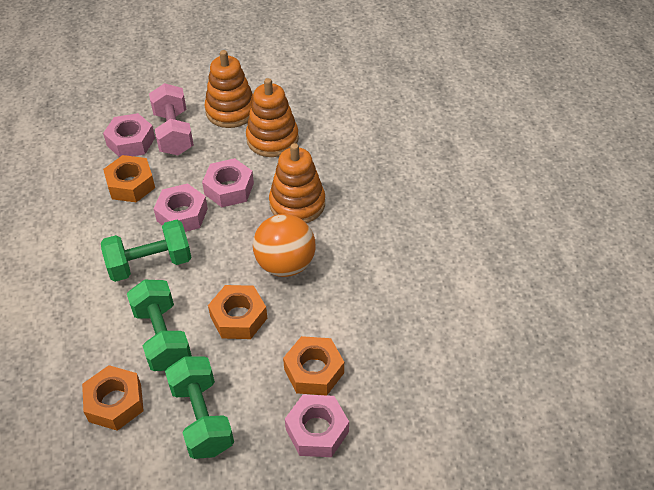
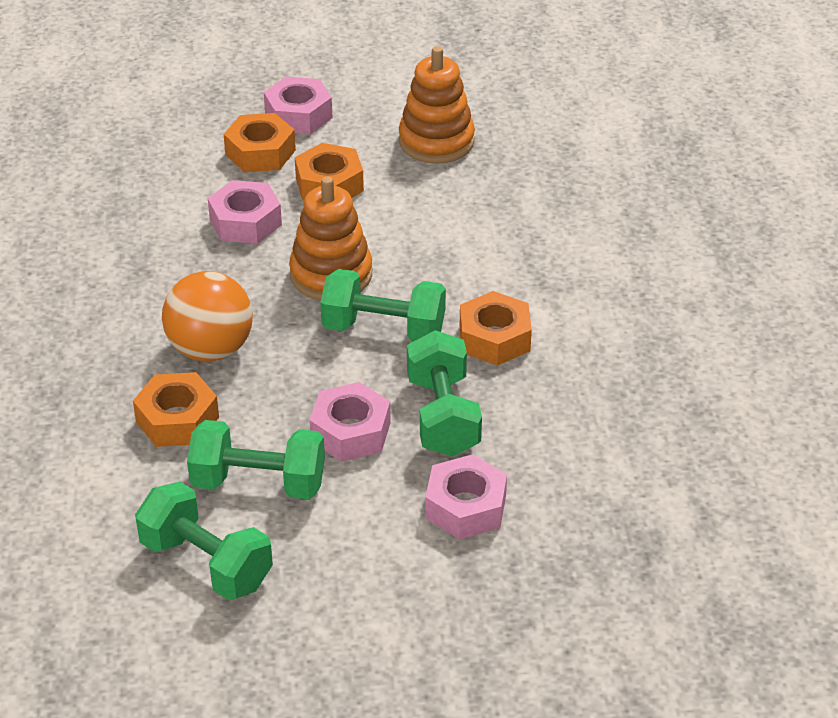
green dumbbell: [101,220,192,282] [127,280,192,371] [165,356,234,459] = 3 -> [135,481,273,600] [187,420,325,499] [320,269,446,342] [407,330,482,457] = 4
orange stacking toy: [205,50,253,128] [246,78,299,157] [269,143,325,223] = 3 -> [289,176,372,300] [399,46,475,164] = 2
pink dumbbell: [149,83,194,155] = 1 -> none = 0

